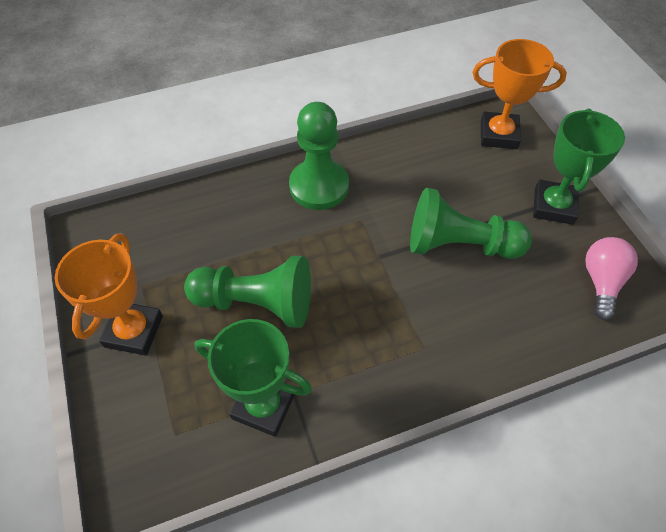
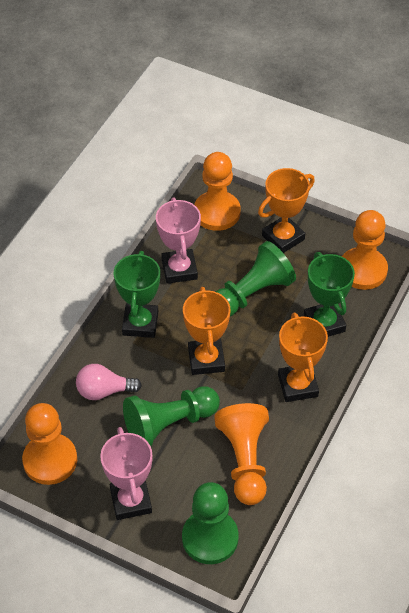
orange pawn: none = 0 -> [22,403,77,485] [194,152,241,231] [214,403,269,505] [342,210,388,290] = 4
orange trophy: [55,233,163,356] [473,39,567,149] = 2 -> [183,287,230,375] [258,168,315,253] [278,313,328,402] = 3
pink trophy: none = 0 -> [100,427,152,520] [156,198,201,284] = 2

